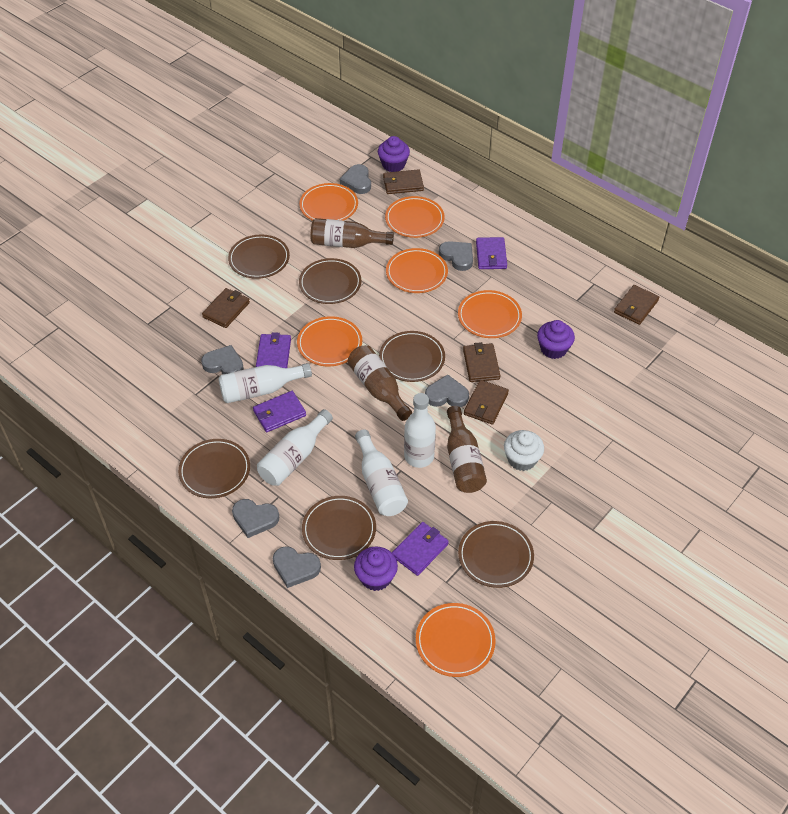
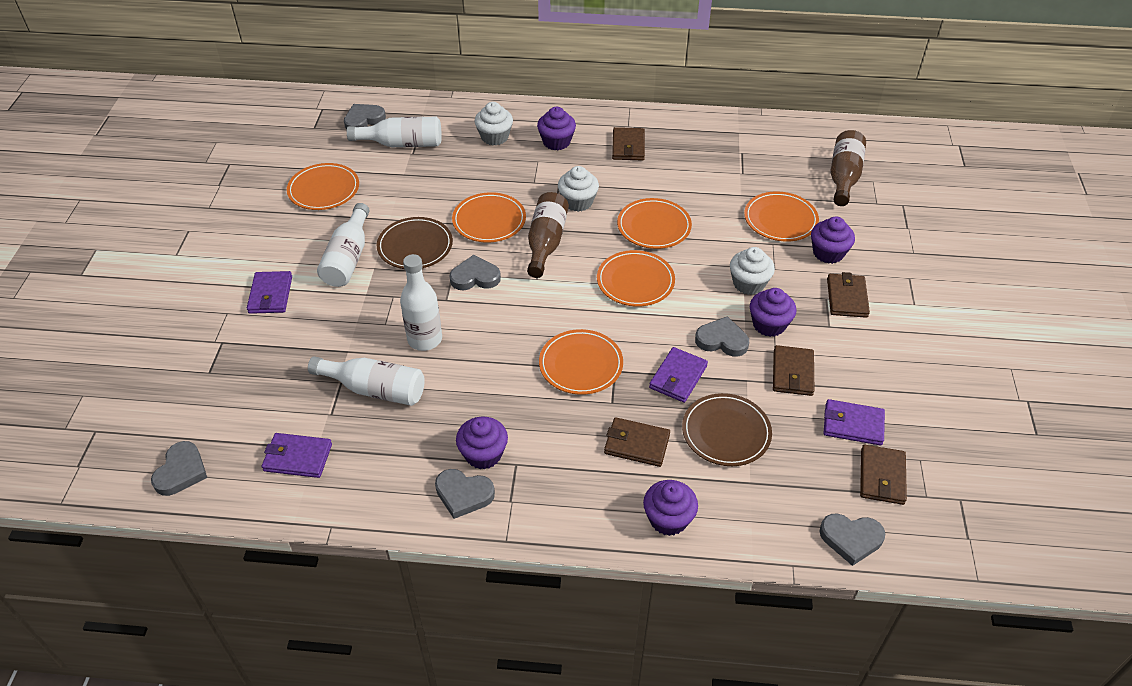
brown bottle: [310,218,394,248] [348,345,412,421] [447,406,487,493] = 3 -> [527,192,569,278] [830,130,866,206] = 2
brown plate: [178,439,250,498] [228,234,290,279] [299,258,361,304] [302,496,376,560] [379,331,445,382] [458,521,534,588] = 6 -> [377,217,453,269] [682,393,772,466] = 2
purple cupcake: [354,547,398,591] [378,136,410,172] [537,320,575,359] = 3 -> [456,417,508,469] [537,107,576,150] [643,480,698,536] [750,288,796,337] [811,217,855,264] = 5
white cupcake: [504,430,544,471] = 1 -> [475,102,513,145] [558,166,599,212] [730,247,775,295] = 3

